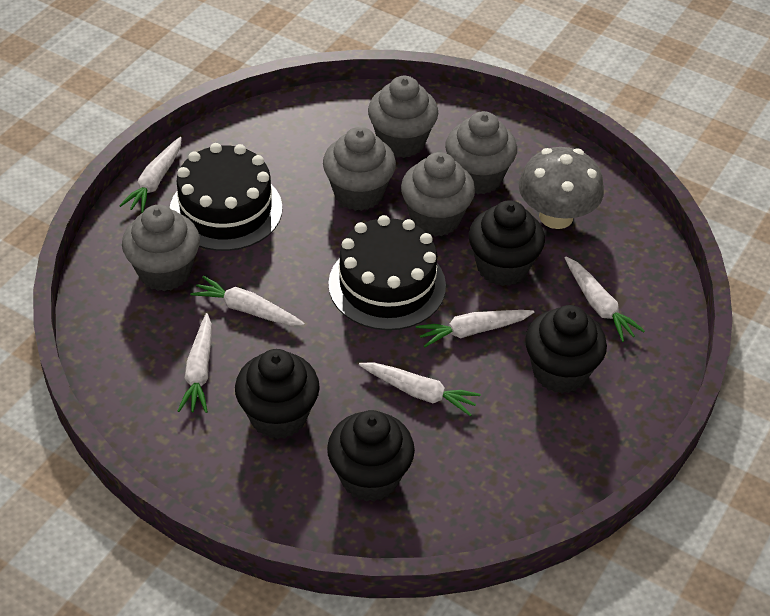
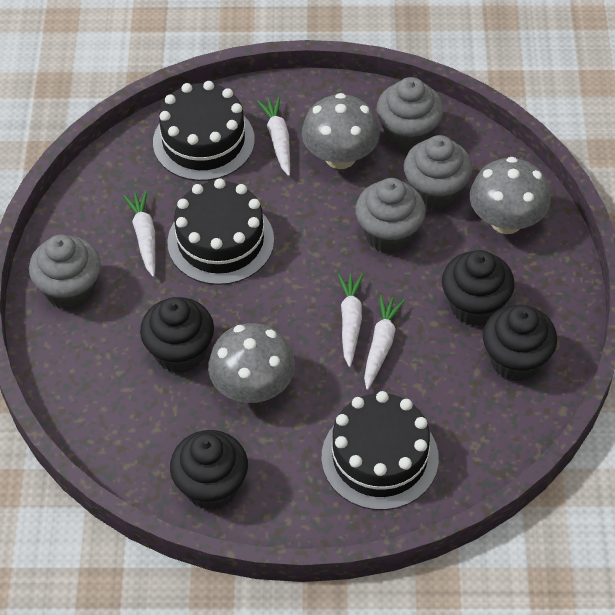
black cake: [170,143,282,251] [328,215,446,330] = 2 -> [153,81,255,181] [167,178,274,285] [321,391,439,510] = 3
grey cupcake: [122,205,200,291] [323,127,396,211] [368,76,438,158] [401,152,475,237] [445,111,517,194] = 5 -> [29,234,101,310] [355,178,426,253] [376,77,443,152] [404,135,473,210] = 4
grey mushroom: [519,147,604,229] = 1 -> [208,323,295,403] [302,93,380,169] [470,157,551,234] = 3
white carrot: [119,137,182,213] [178,313,212,413] [190,276,305,326] [359,362,481,416] [416,310,534,348] [565,257,645,342] = 6 -> [123,191,155,277] [257,97,290,176] [338,274,363,367] [364,295,405,390] = 4

